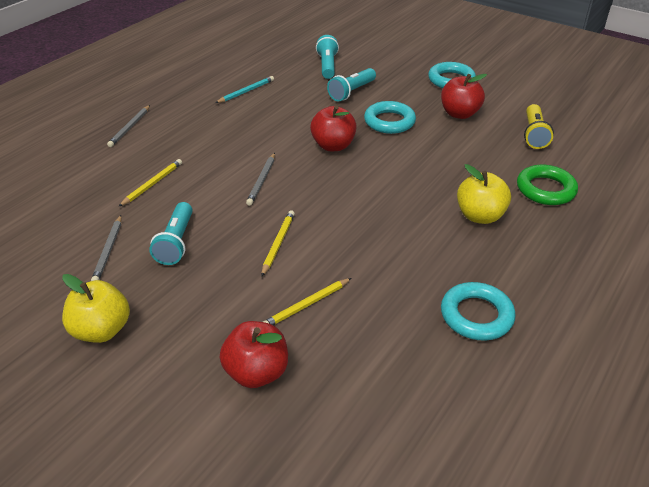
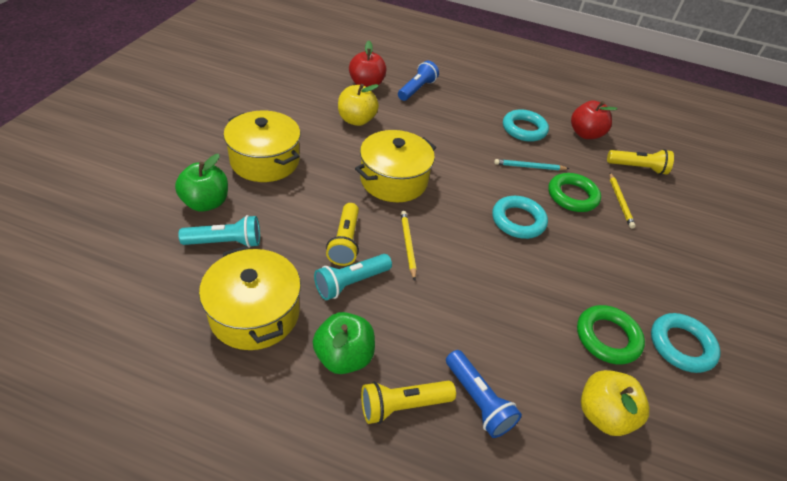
blue flashlight: none = 0 -> [398,61,439,101] [446,350,522,438] = 2
green apple: none = 0 -> [175,154,228,212] [313,312,375,374] = 2
green ring: [517,165,578,205] = 1 -> [548,173,601,212] [577,305,645,365] = 2
grey pencil: [91,215,122,281] [107,105,150,147] [246,153,275,206] = 3 -> none = 0
red apple: [220,321,288,388] [310,106,357,151] [441,74,487,119] = 3 -> [349,41,387,87] [571,100,617,139] = 2
turquoise flashlight: [149,202,193,265] [316,35,339,79] [327,68,376,101] = 3 -> [178,215,260,248] [314,254,392,300] = 2
yellow flashlight: [524,104,554,149] = 1 -> [326,203,359,266] [361,381,456,424] [607,149,674,175] = 3
yellow pencil: [118,159,182,207] [261,210,295,277] [263,278,351,325] = 3 -> [401,211,416,281] [610,173,636,228] = 2
yellow pot: none = 0 -> [199,246,301,350] [223,111,301,182] [355,130,436,202] = 3

